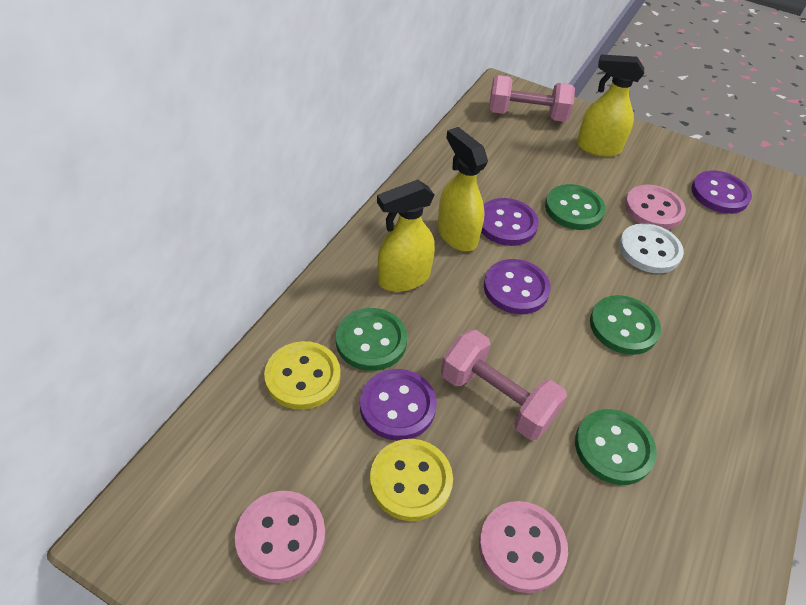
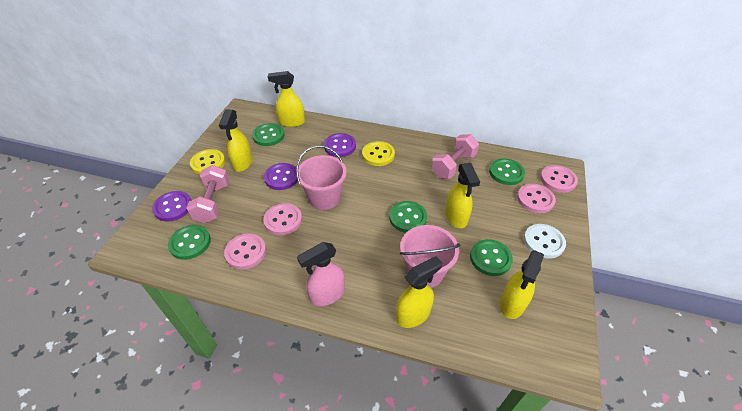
green button: [336,308,407,371] [545,184,606,230] [575,409,657,485] [590,295,661,355] = 4 -> [168,225,211,260] [252,123,284,146] [389,201,427,233] [470,239,513,276] [489,158,525,185] = 5
pink bucket: none = 0 -> [296,145,347,210] [400,225,460,288] = 2
pink button: [235,491,325,583] [479,501,568,593] [625,185,686,230] = 3 -> [224,233,266,269] [263,203,302,235] [517,184,556,213] [540,165,578,193] = 4
pink spray bottle: none = 0 -> [297,242,345,306] = 1
purple button: [360,369,437,441] [481,198,539,246] [484,259,551,314] [691,170,752,214] = 4 -> [152,191,191,221] [264,163,298,190] [324,133,356,157] = 3
yellow spray bottle: [377,180,435,292] [437,127,488,251] [577,55,644,157] = 3 -> [219,109,252,172] [268,71,305,127] [396,256,442,328] [445,162,480,228] [500,250,544,319] = 5

